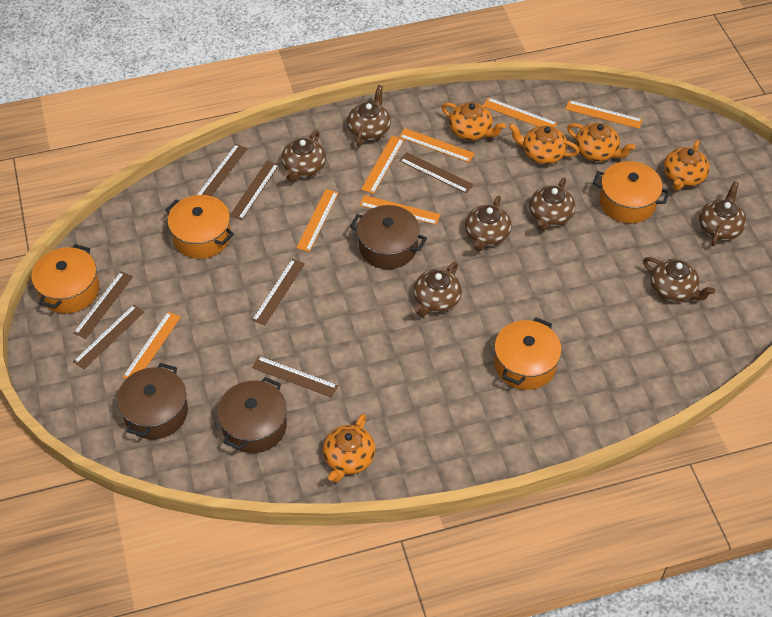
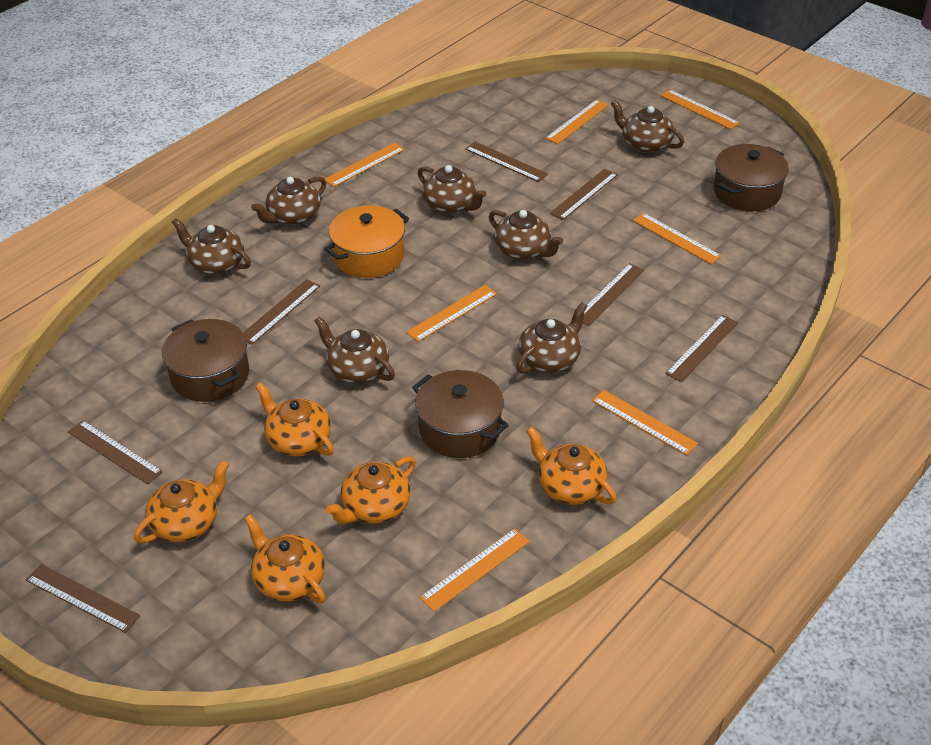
orange pot: [32,244,99,314] [165,195,234,259] [494,317,562,390] [593,161,670,223] = 4 -> [324,205,409,278] = 1

